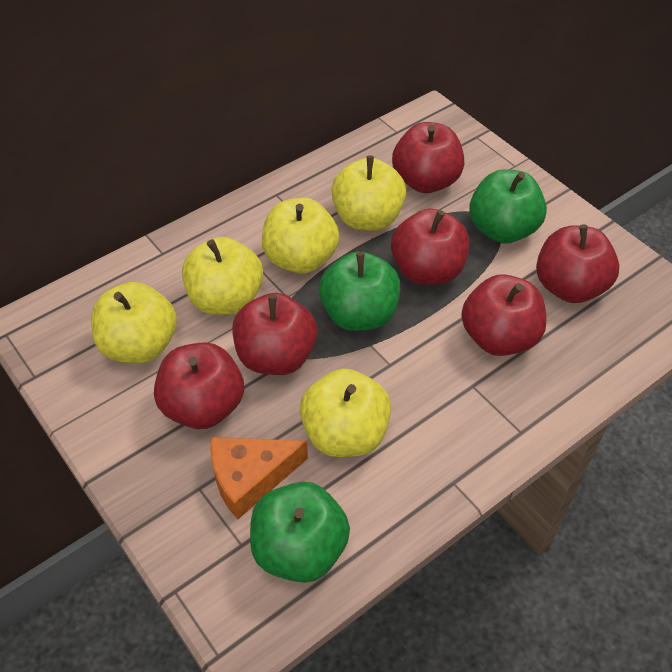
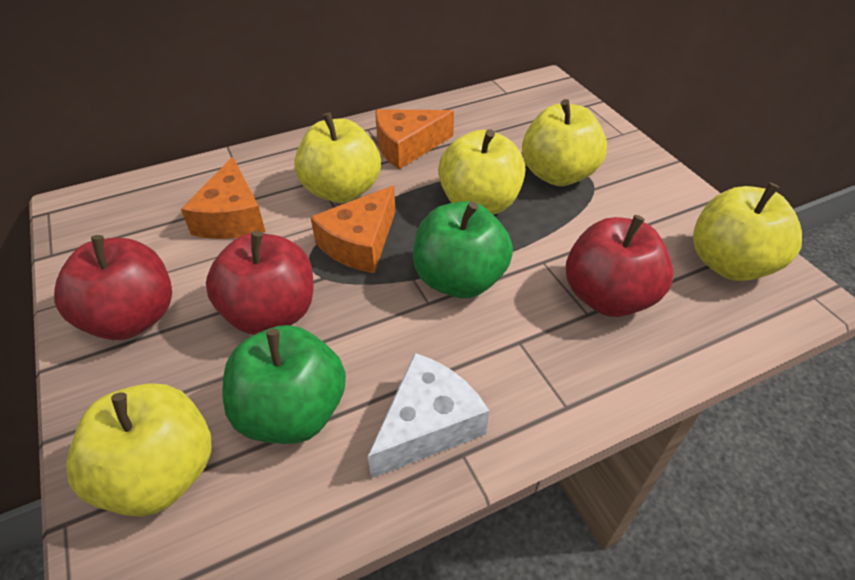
green apple: [250,482,350,583] [319,251,400,331] [469,169,547,243] = 3 -> [223,325,346,444] [413,201,513,298] = 2
orange cheese: [210,437,308,519] = 1 -> [181,157,266,239] [310,186,396,273] [375,109,454,169] = 3
red apple: [154,343,244,429] [233,293,317,375] [391,209,469,285] [392,122,464,193] [461,274,546,356] [536,224,619,303] = 6 -> [54,235,172,340] [206,231,313,335] [566,215,674,317] = 3
white cheese: none = 0 -> [367,353,489,479] = 1

